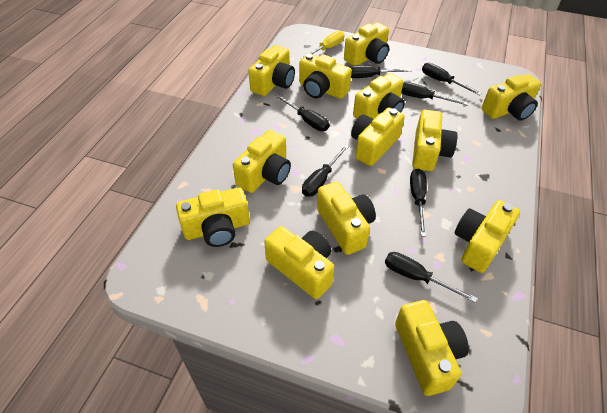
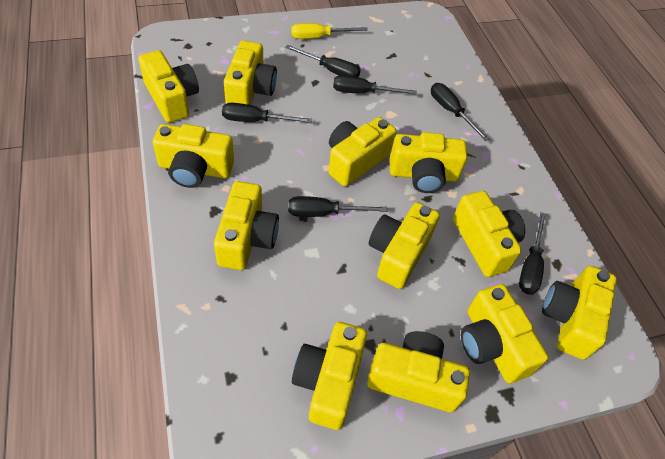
black screwdriver: [275,94,329,131] [302,145,349,197] [350,65,412,78] [385,252,477,303] [401,82,468,105] [410,169,427,237] [422,63,482,95] = 7 -> [222,103,312,123] [285,45,361,77] [288,196,387,217] [333,75,416,94] [431,83,490,141] [519,212,546,295] = 6
yellow camera: [176,187,250,247] [233,130,291,193] [248,45,295,96] [264,226,334,299] [299,53,352,99] [317,181,376,255] [344,22,389,66] [351,107,405,166] [353,73,405,119] [395,300,469,396] [412,110,458,171] [454,200,520,273] [481,74,541,121] = 13 -> [139,50,199,123] [153,124,234,188] [214,181,279,270] [224,41,277,105] [292,322,367,430] [328,117,397,187] [367,331,470,412] [368,202,440,289] [389,132,468,193] [453,191,525,277] [461,284,548,383] [542,266,617,360] = 12

